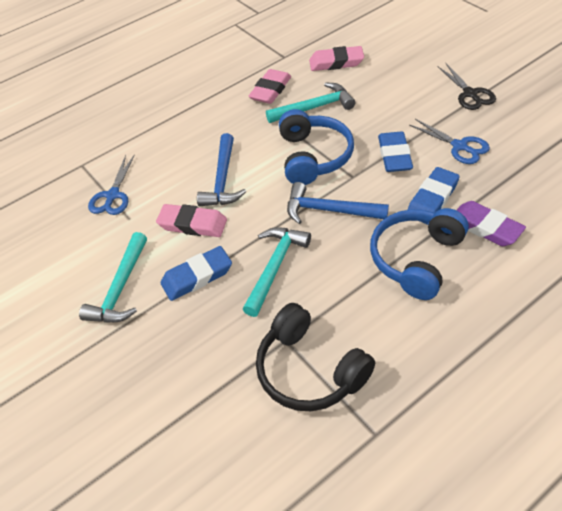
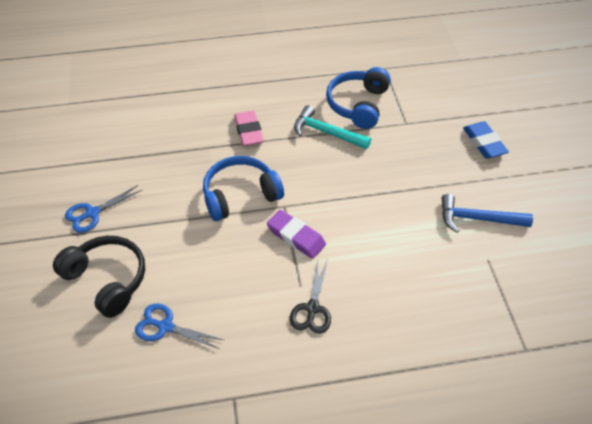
blue eraser: [161,246,232,301] [378,131,413,172] [407,167,459,225] = 3 -> [463,121,509,158] = 1
blue hammer: [197,133,246,206] [287,182,389,224] = 2 -> [442,194,533,233] = 1
pink eraser: [156,204,227,237] [249,69,291,104] [309,46,364,71] = 3 -> [234,111,264,146] = 1
turquoise hammer: [79,232,147,322] [243,227,311,317] [266,83,355,123] = 3 -> [294,105,371,149] = 1

